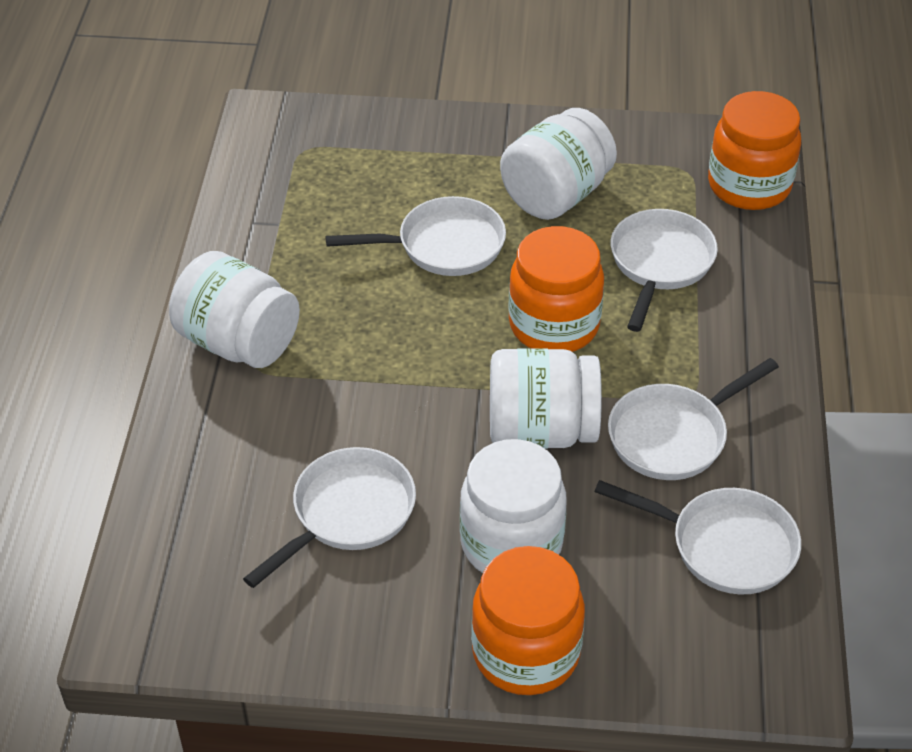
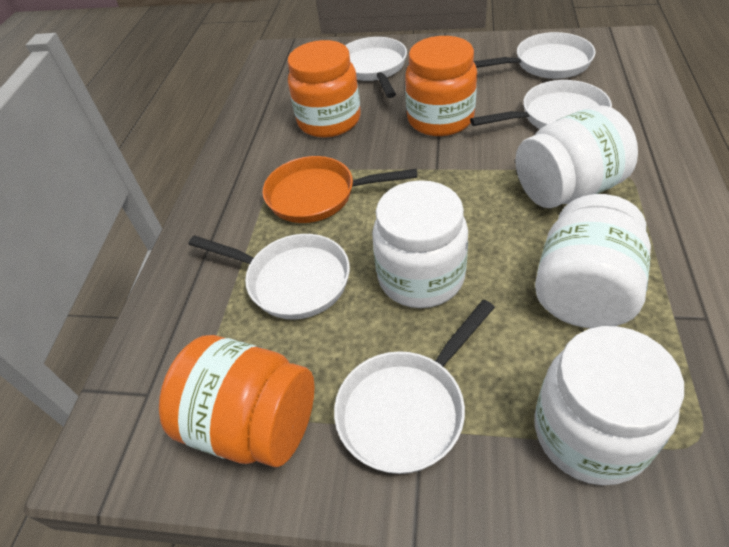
orange pan: none = 0 -> [262,156,417,223] = 1

